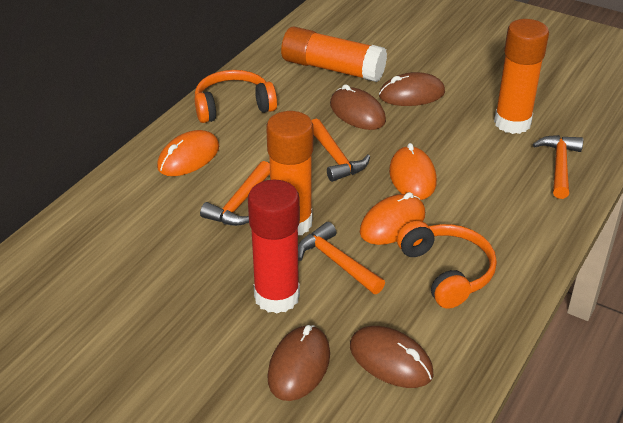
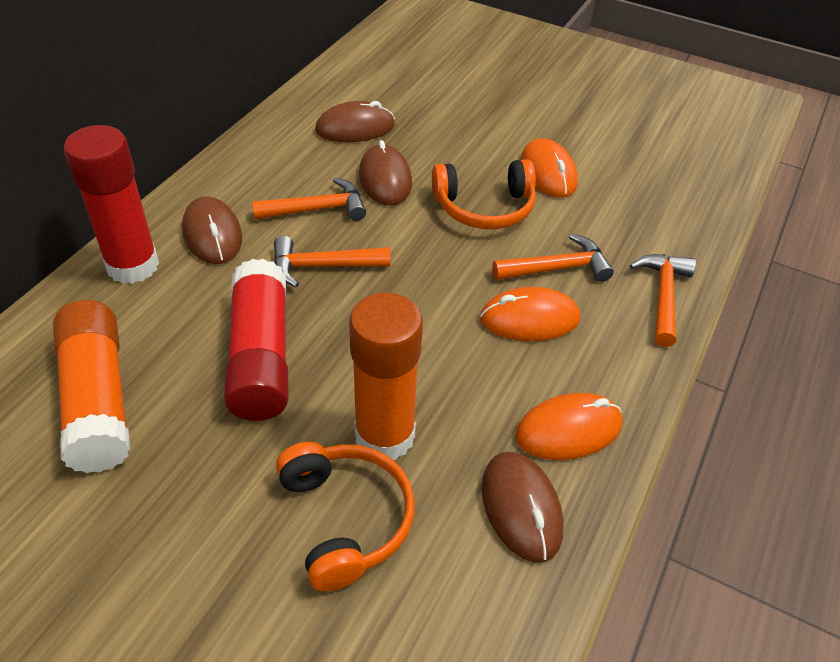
orange glue stick: [266,111,313,235] [281,27,387,82] [494,19,549,134] = 3 -> [53,300,131,473] [349,293,423,460] = 2
red glue stick: [248,180,300,314] = 1 -> [64,125,159,284] [224,259,288,421] = 2

